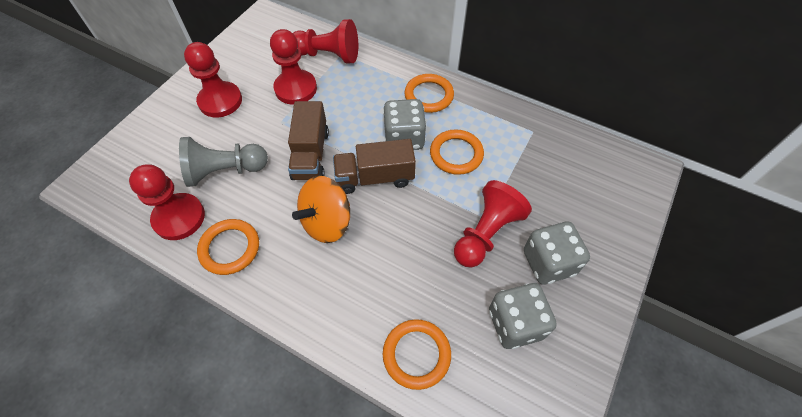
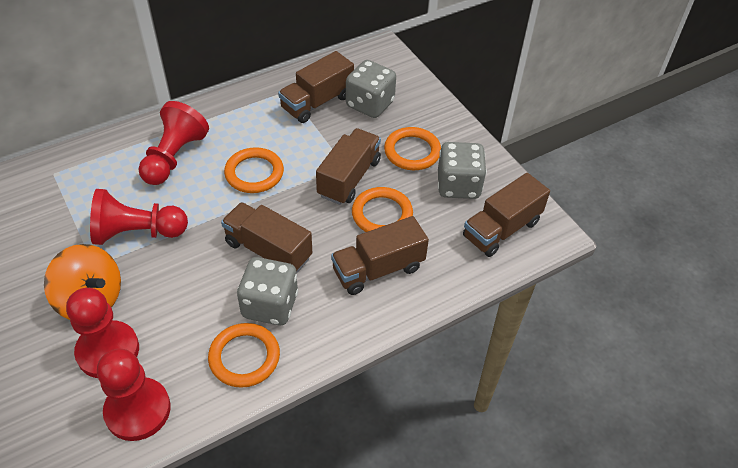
brown truck: [288,101,329,180] [333,139,416,194] = 2 -> [221,202,312,274] [278,51,354,123] [316,128,381,205] [331,216,429,295] [463,173,550,257] = 5
grey pawn: [179,137,268,187] = 1 -> none = 0
red pawn: [129,165,205,240] [184,42,242,118] [270,29,317,105] [293,19,358,63] [454,180,532,268] = 5 -> [66,288,139,378] [90,189,188,245] [97,349,171,441] [138,101,209,185] = 4

